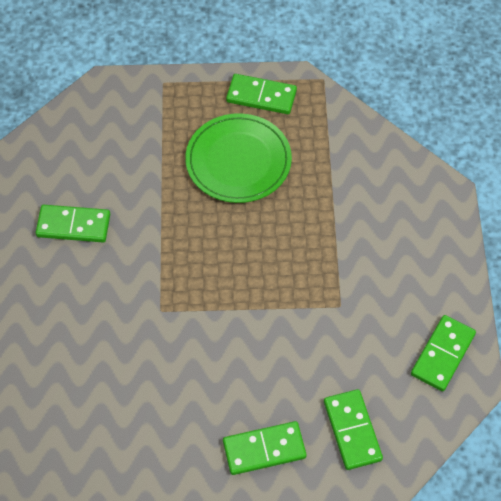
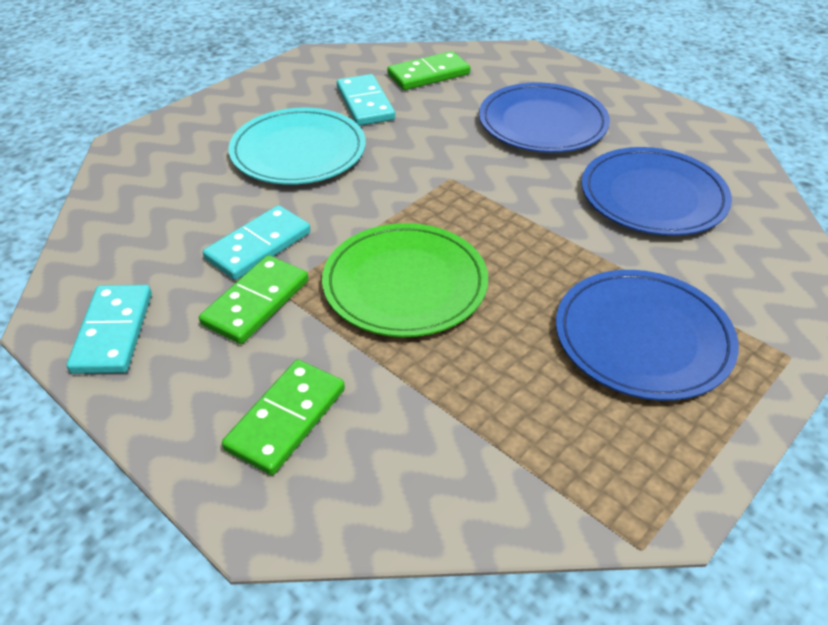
blue plate: none = 0 -> [479,82,610,153] [556,270,739,401] [582,147,732,236] = 3
green domino: [35,205,110,242] [223,421,307,475] [226,74,297,114] [324,389,383,470] [411,315,476,391] = 5 -> [199,255,308,344] [222,360,345,475] [387,51,470,90] = 3
turquoise domino: none = 0 -> [67,285,152,374] [203,205,311,280] [337,74,395,126] = 3
turquoise plate: none = 0 -> [229,108,366,185] = 1

